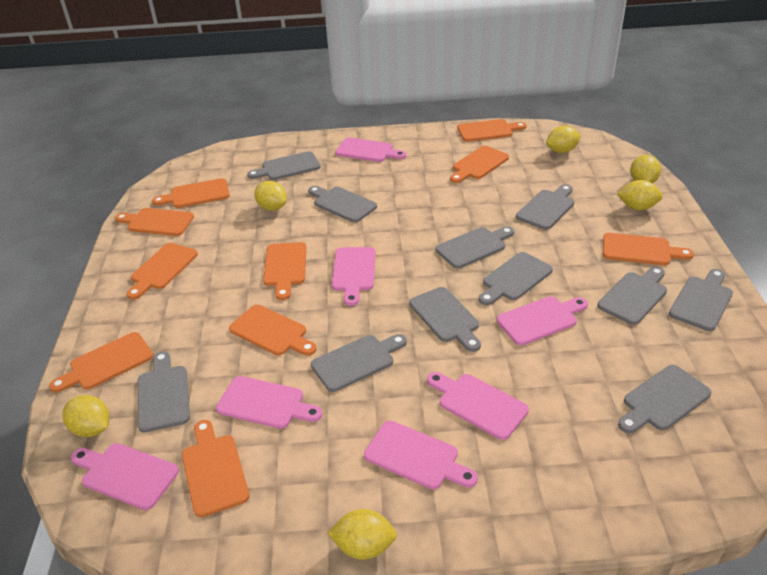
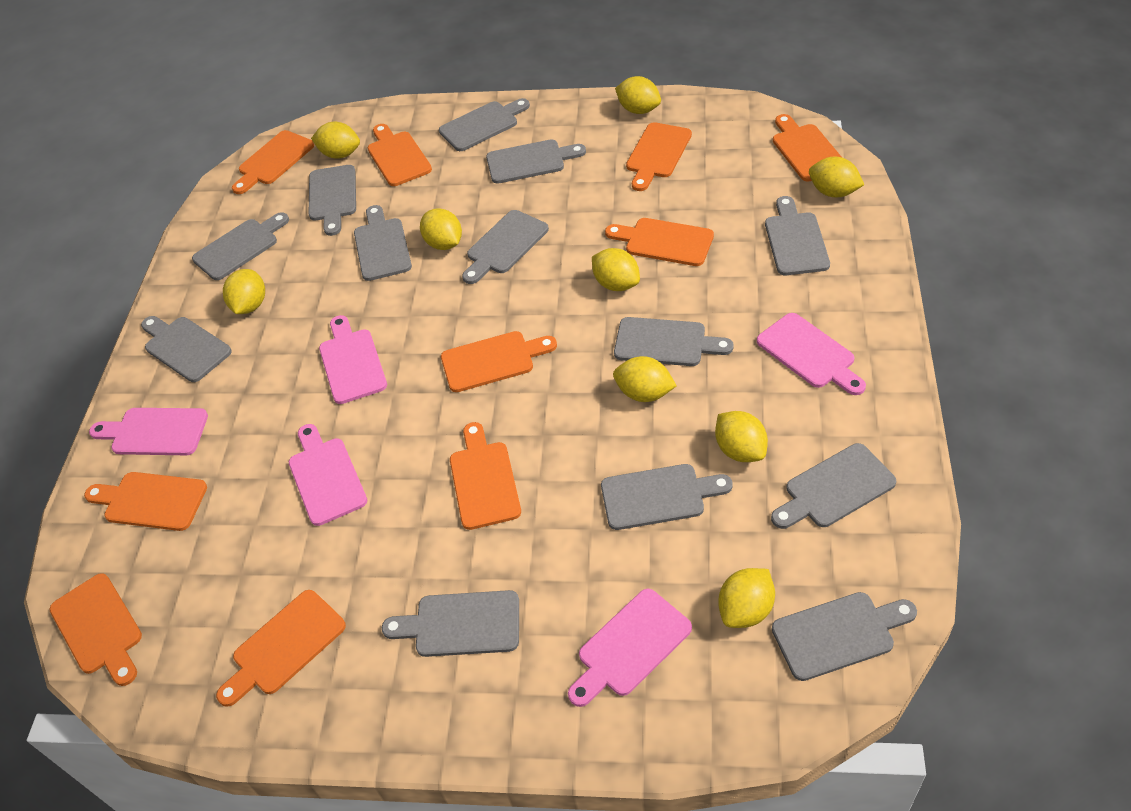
grey cutting board: [138,351,190,433] [247,151,321,180] [308,186,377,222] [311,334,407,392] [409,287,481,352] [436,226,514,269] [479,252,553,305] [516,184,574,230] [597,266,667,325] [618,365,712,433] [669,269,733,331] = 11 -> [141,316,232,382] [192,212,289,280] [308,165,356,236] [354,205,412,281] [382,590,519,657] [439,98,530,151] [462,210,549,284] [486,139,586,183] [601,464,733,530] [614,317,734,366] [765,196,830,275] [771,443,896,529] [772,592,917,681] = 13
pink cutting board: [71,443,179,510] [216,376,322,429] [332,247,375,306] [335,137,406,162] [364,421,478,489] [427,372,529,440] [497,296,588,345] = 7 -> [89,408,208,455] [289,424,367,526] [319,315,387,404] [568,589,692,707] [757,313,866,395] = 5
yellow lemon: [62,395,110,437] [254,181,287,211] [328,509,397,560] [546,126,581,153] [617,180,663,210] [630,155,661,183] = 6 -> [223,269,265,314] [311,122,360,159] [420,208,462,250] [592,248,640,291] [613,356,677,402] [615,76,661,114] [715,411,768,462] [718,568,775,628] [809,157,864,197] = 9

